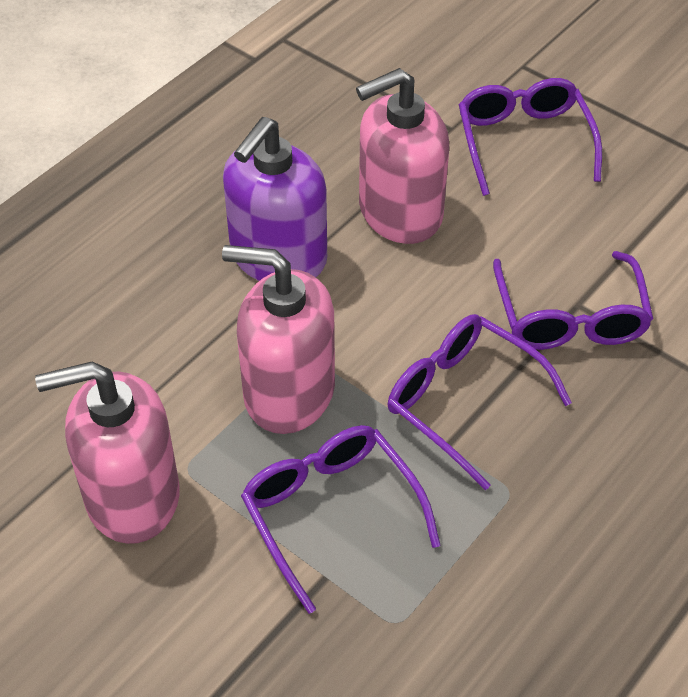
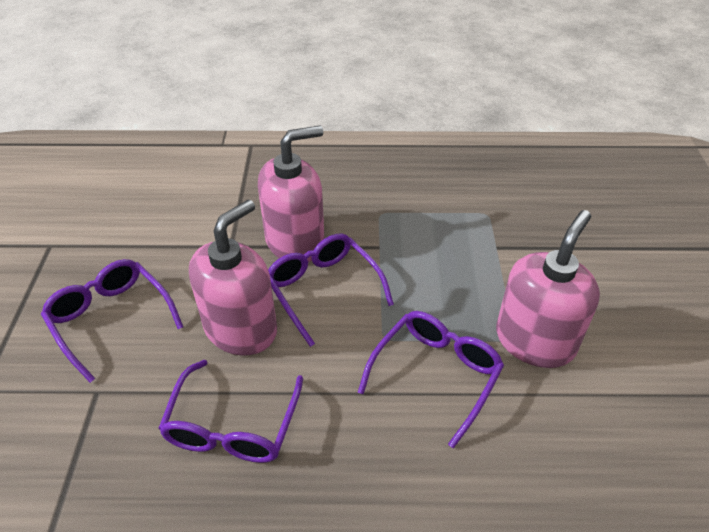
purple soap dispenser: [223,117,327,281] = 1 -> none = 0

